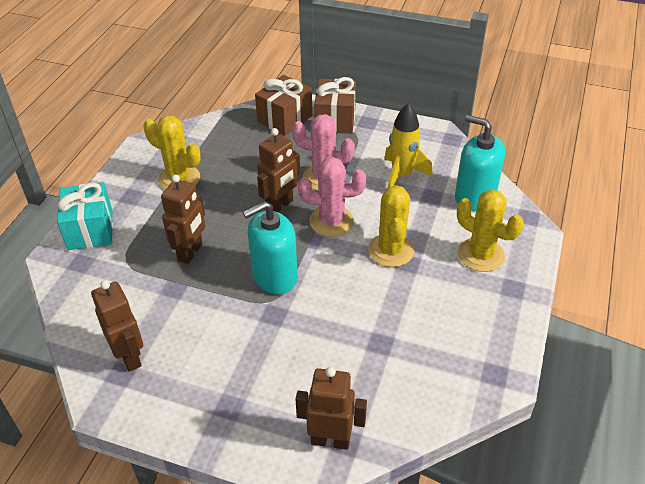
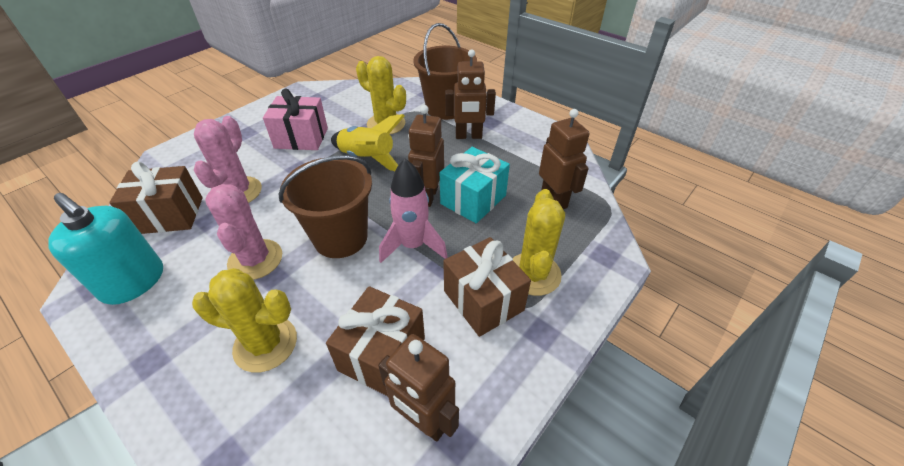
brown bucket: none = 0 -> [279,155,372,258] [413,23,477,120] = 2
brown gift: [255,75,312,136] [314,77,356,134] = 2 -> [109,162,203,234] [326,286,425,396] [443,237,531,337] = 3
pink gift: none = 0 -> [263,88,328,150] = 1
pink rocket: none = 0 -> [379,158,448,263] = 1
turquoise soap dispenser: [243,201,298,294] [455,115,505,211] = 2 -> [48,193,163,305] = 1

